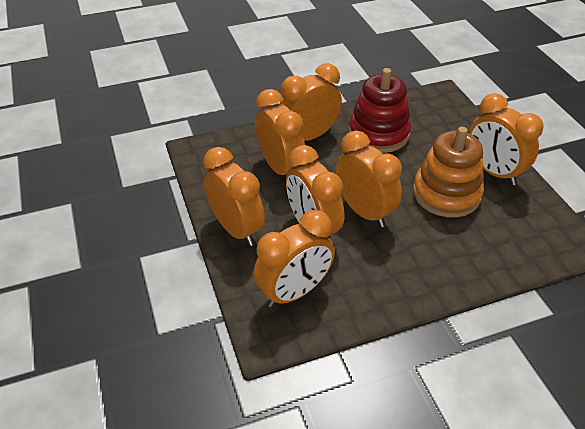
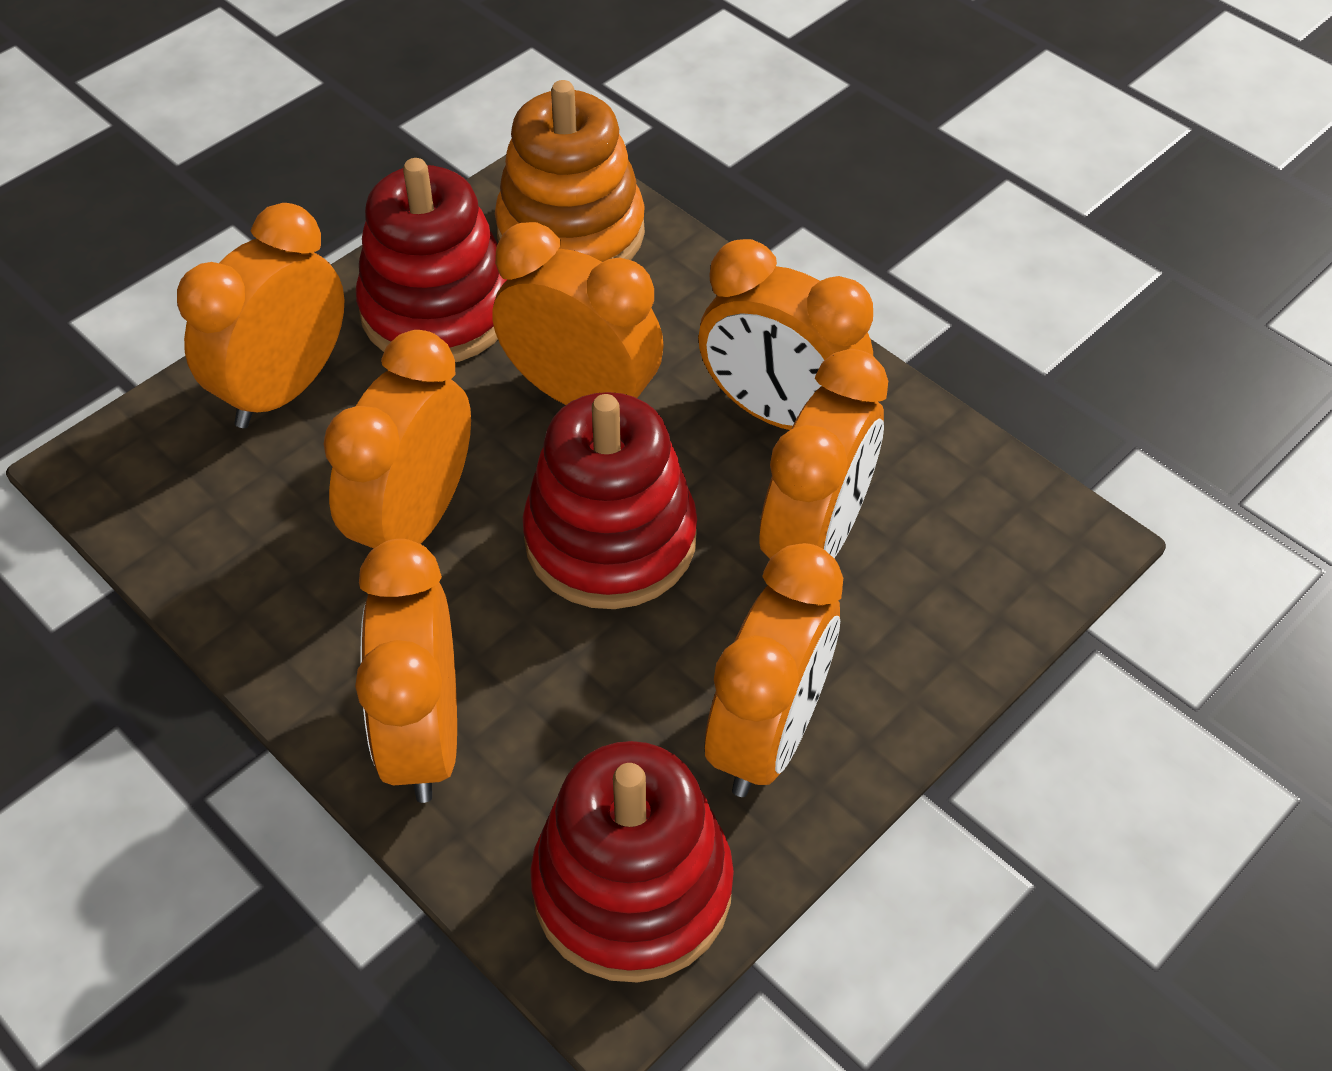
red stacking toy: [349,68,411,153] = 1 -> [356,158,507,362] [523,392,697,609] [530,741,734,982] = 3

